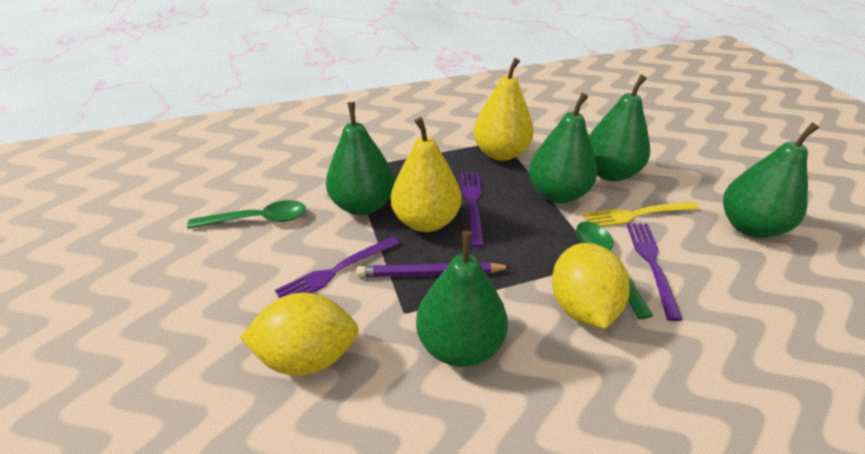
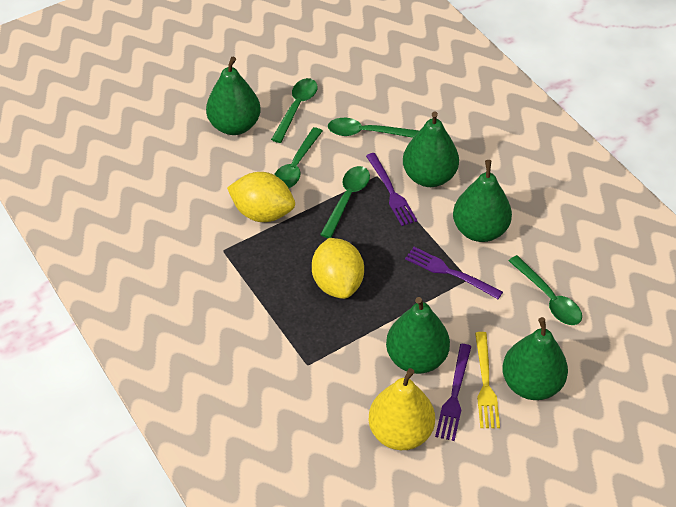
green spoon: [187,200,306,229] [576,221,654,319] = 2 -> [271,78,318,143] [274,127,323,188] [320,166,370,238] [328,118,419,138] [509,255,582,325] = 5
purple pencil: [356,262,511,277] = 1 -> none = 0
yellow pear: [391,117,461,232] [473,58,534,161] = 2 -> [369,368,435,450] = 1

